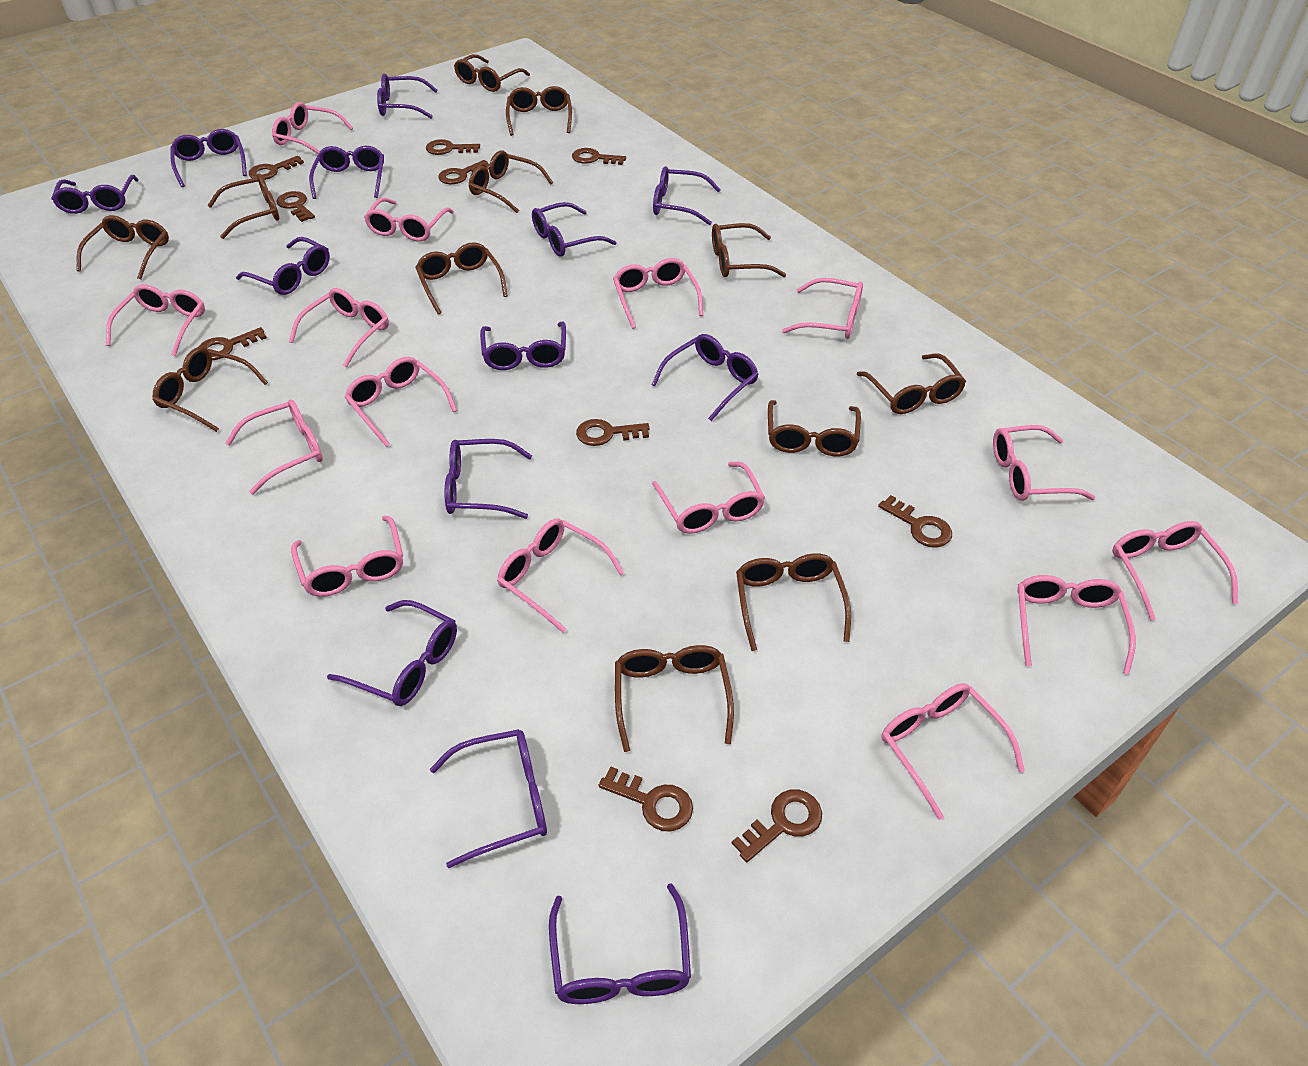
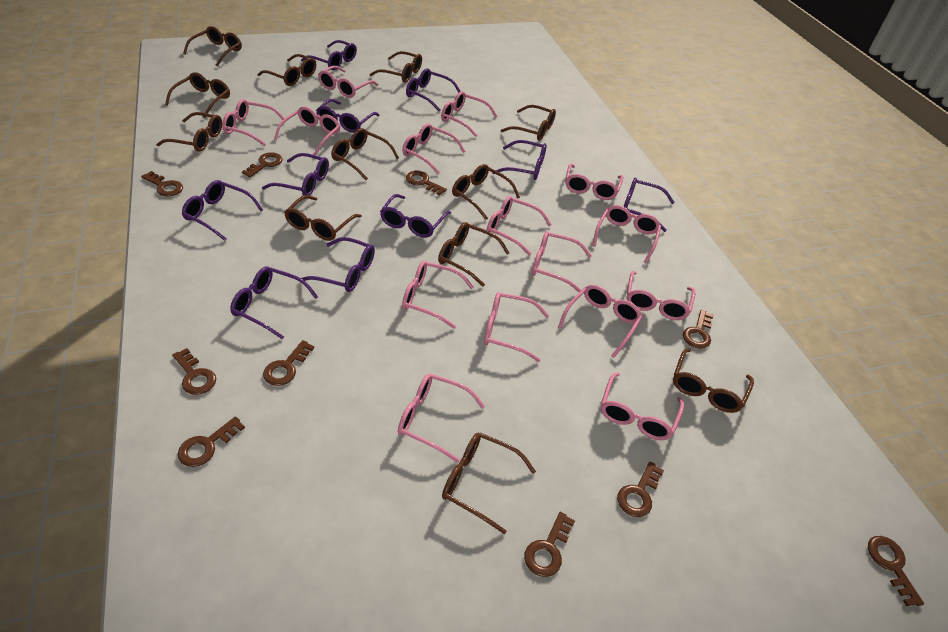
purple glasses: [51,175,139,214] [170,129,247,188] [236,237,330,295] [309,146,384,199] [327,600,457,706] [377,74,438,119] [430,729,547,868] [445,439,532,519] [480,322,566,370] [532,202,617,257] [549,883,691,1004] [652,334,759,421] [653,166,721,225] = 13 -> [182,180,263,241] [230,266,318,339] [262,153,329,196] [301,40,357,70] [301,237,375,292] [316,99,380,133] [380,194,451,238] [406,68,461,111] [492,140,547,180] [623,178,675,232] = 10

